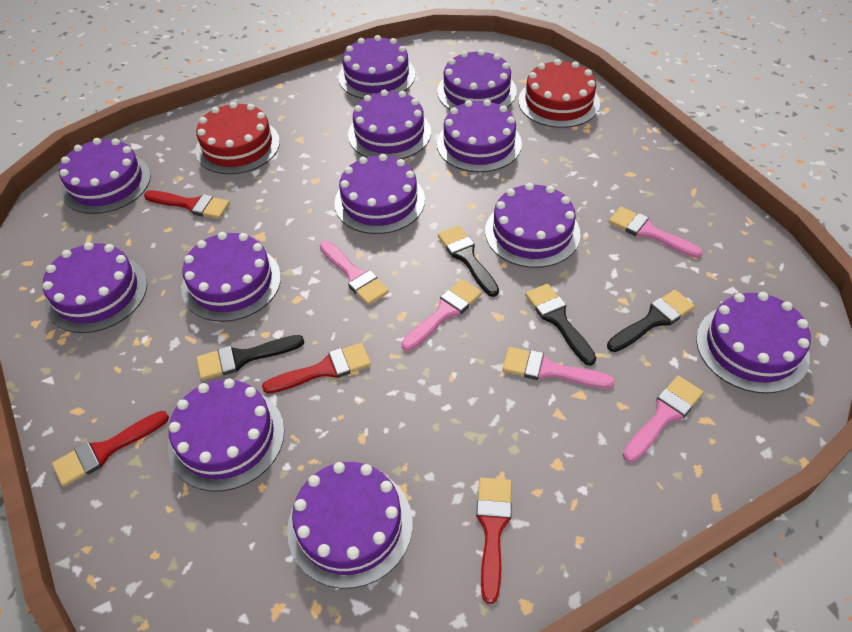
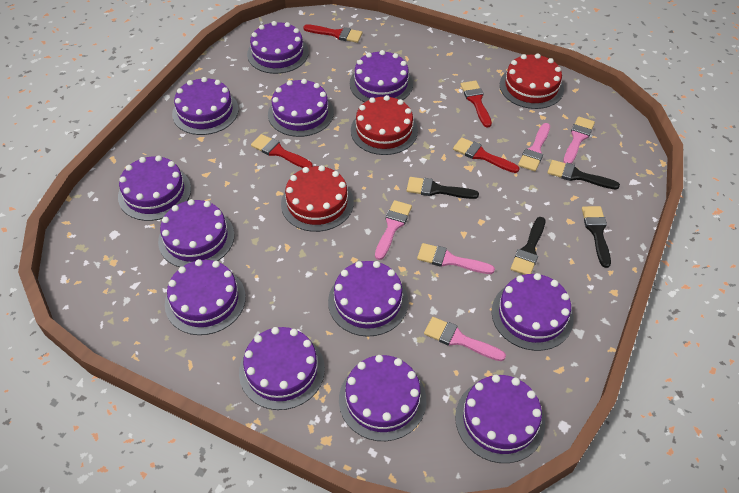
red cake: [195,102,280,174] [518,59,600,128] = 2 -> [281,165,354,232] [351,95,418,155] [500,53,564,109] = 3

